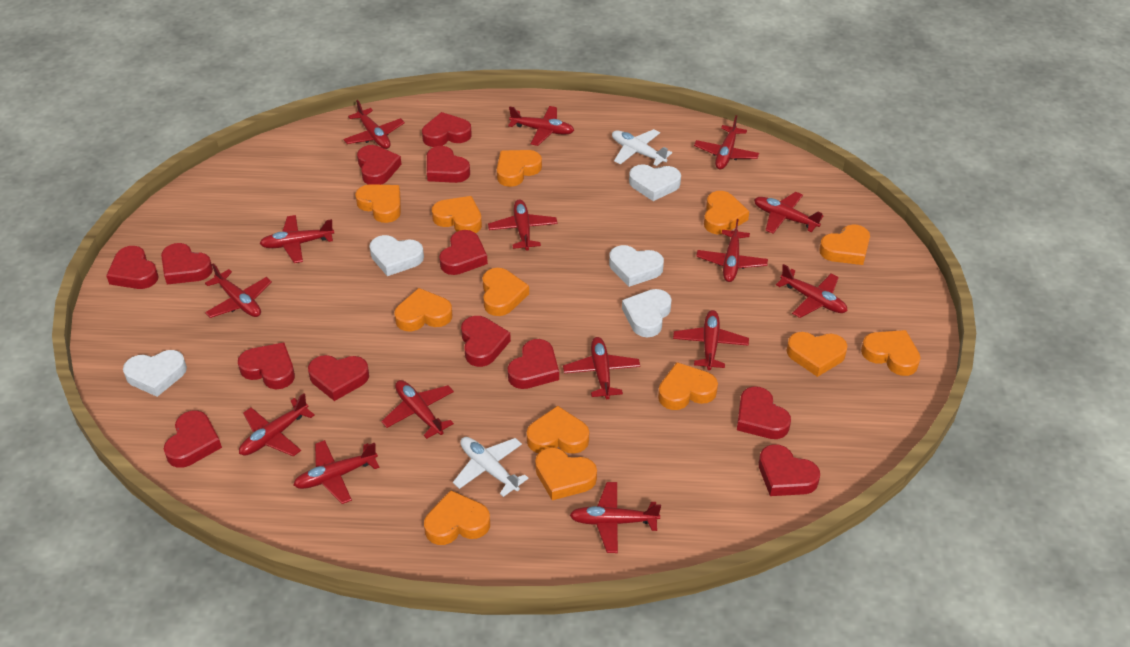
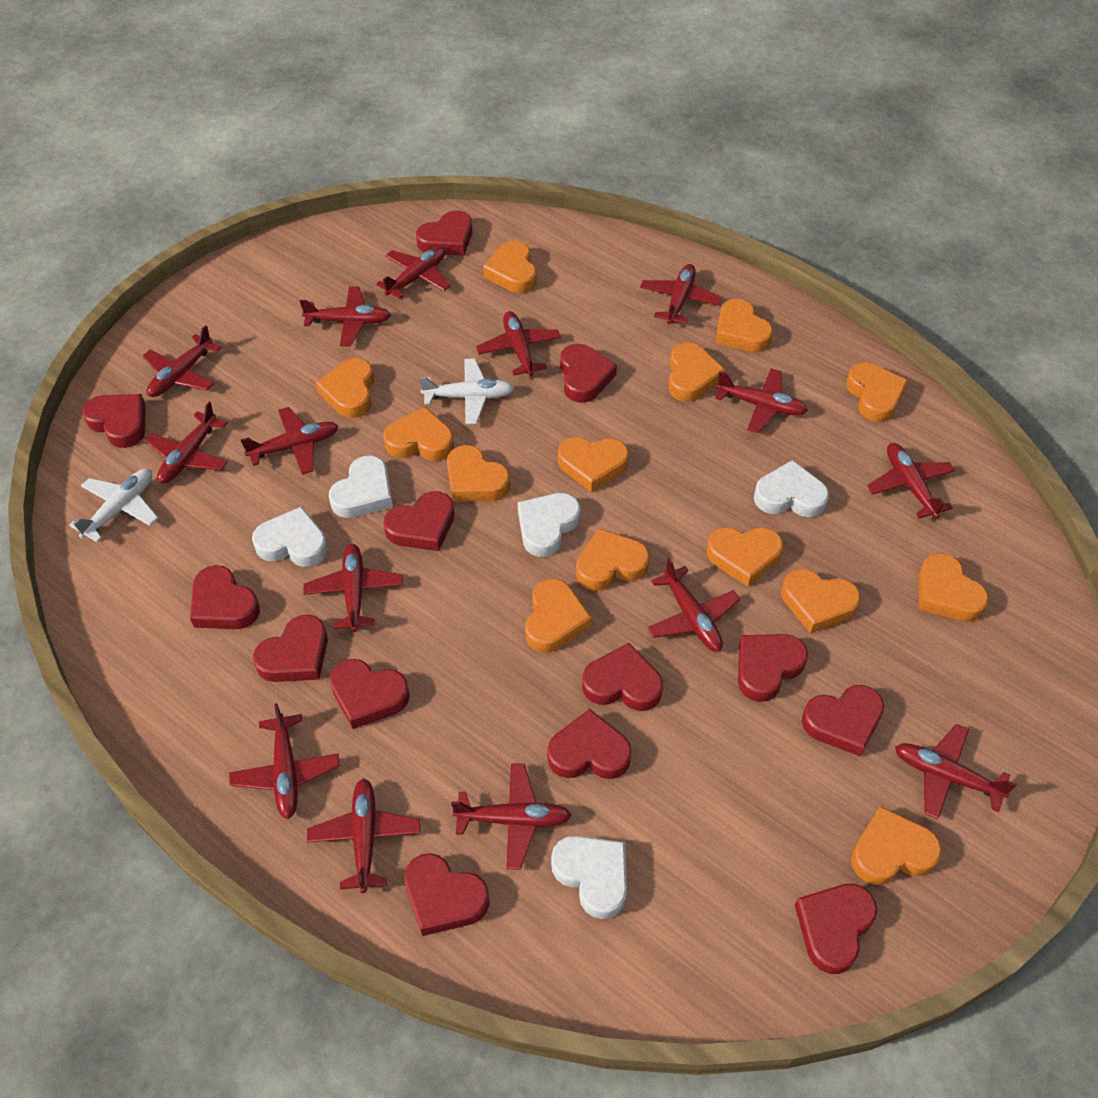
orange heart: [355,184,401,223] [394,288,452,331] [424,490,490,545] [432,196,482,233] [482,268,529,316] [497,150,542,187] [527,406,589,454] [535,447,597,500] [658,362,718,410] [704,191,749,234] [786,332,847,377] [819,224,870,265] [861,330,921,376] = 13 -> [316,358,374,418] [384,407,454,461] [447,445,510,502] [483,241,537,293] [525,579,592,653] [558,437,629,492] [576,528,650,591] [668,343,725,402] [707,527,783,587] [715,299,773,352] [781,569,861,634] [846,363,908,422] [851,806,942,885] [919,553,989,621] = 14

